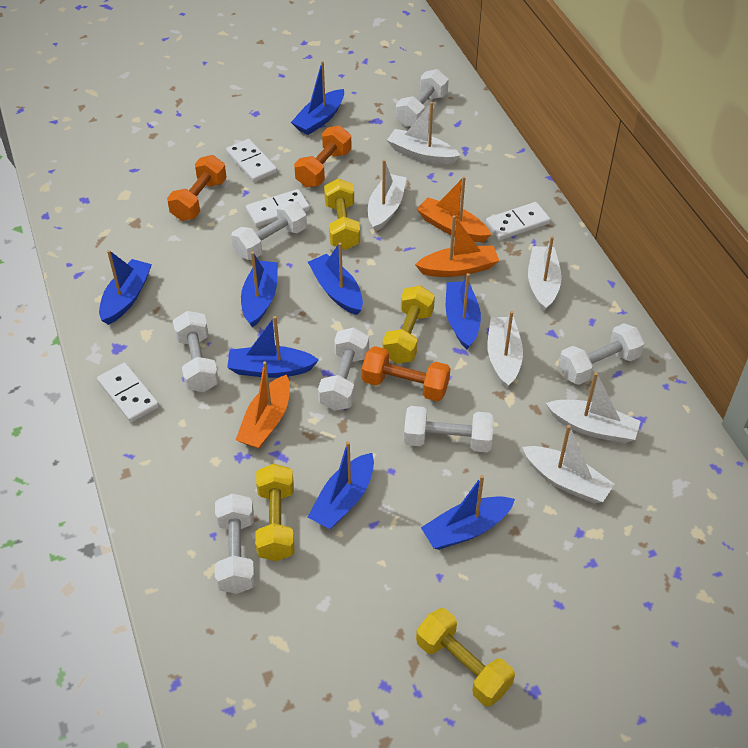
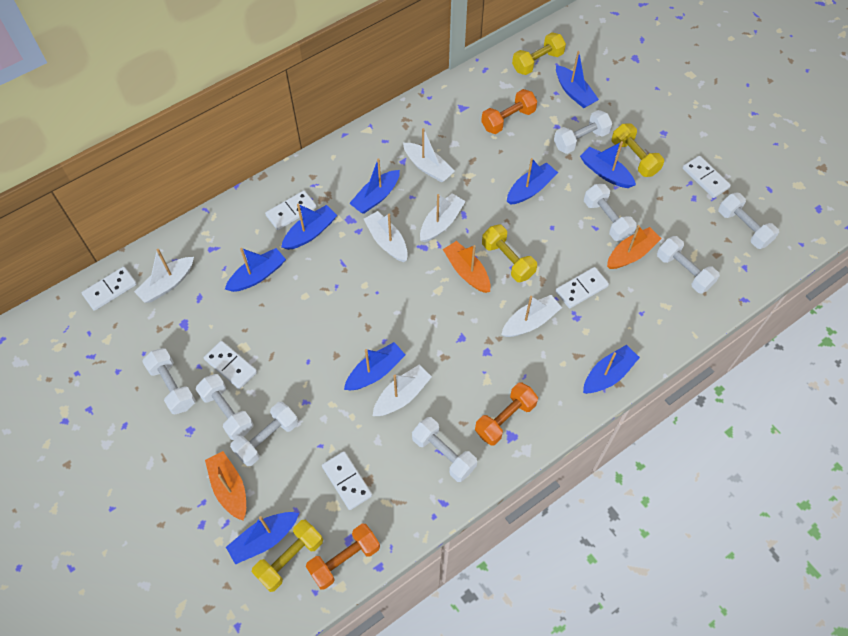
blue boat: [99,250,152,325] [227,316,319,378] [241,251,278,327] [291,61,344,135] [308,243,363,315] [308,441,374,529] [421,475,515,550] [446,273,481,349] = 8 -> [225,248,286,292] [226,512,299,565] [281,204,337,250] [344,342,405,390] [349,158,400,214] [507,158,558,205] [556,51,599,108] [580,141,636,188] [583,345,640,394] = 9
white domino: [97,363,159,422] [226,139,277,182] [246,189,310,227] [486,202,551,240] = 4 -> [81,266,137,311] [204,341,257,389] [265,190,317,230] [322,451,372,510] [556,267,609,308] [683,156,731,198] = 6
white dumbbell: [173,311,219,392] [215,493,255,594] [231,201,307,260] [318,328,369,411] [396,69,449,127] [404,406,494,452] [558,323,645,385] = 7 -> [142,348,196,415] [196,374,253,440] [230,402,299,467] [412,417,477,482] [554,110,612,154] [584,184,637,241] [657,236,720,293] [718,193,779,249] = 8

